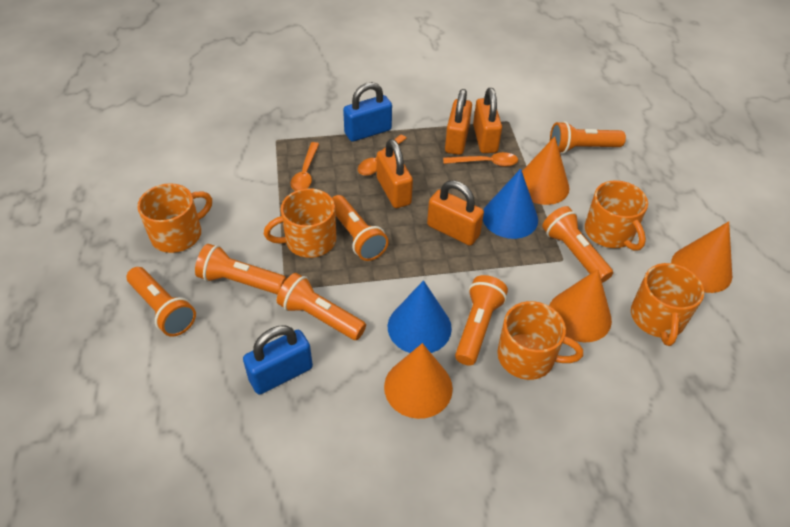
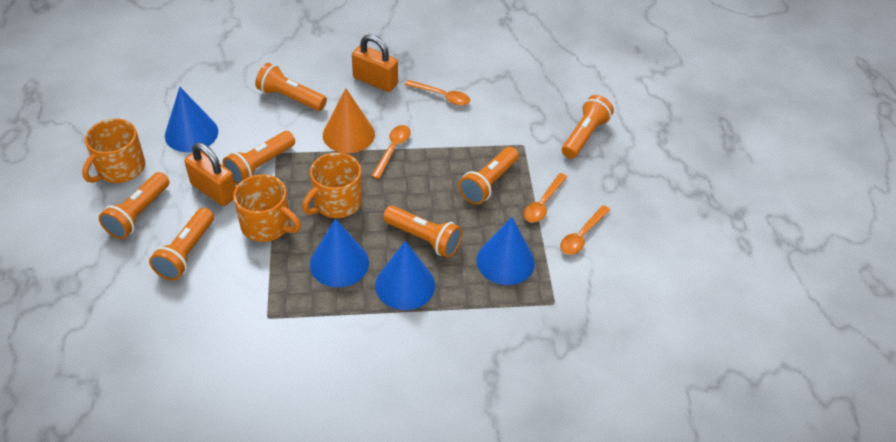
blue cone: [388,280,452,353] [483,169,538,239] = 2 -> [165,87,218,152] [310,218,369,287] [375,241,435,310] [477,217,535,285] = 4
blue padlock: [243,325,313,395] [343,82,392,142] = 2 -> none = 0
orange cone: [384,343,453,419] [522,136,569,205] [549,269,612,342] [671,221,732,293] = 4 -> [323,88,375,153] = 1
orange mug: [137,183,212,253] [264,188,336,258] [497,301,583,380] [585,180,648,251] [631,263,705,346] = 5 -> [82,119,145,183] [233,174,301,242] [302,152,362,218] = 3
orange padlock: [377,139,413,208] [427,180,484,246] [445,89,472,155] [473,88,502,153] = 4 -> [185,143,236,206] [352,34,398,92] = 2
orange spoon: [290,142,319,191] [358,134,407,176] [443,152,518,167] = 3 -> [371,125,411,179] [405,80,470,106] [524,173,567,223] [560,205,610,255] = 4

